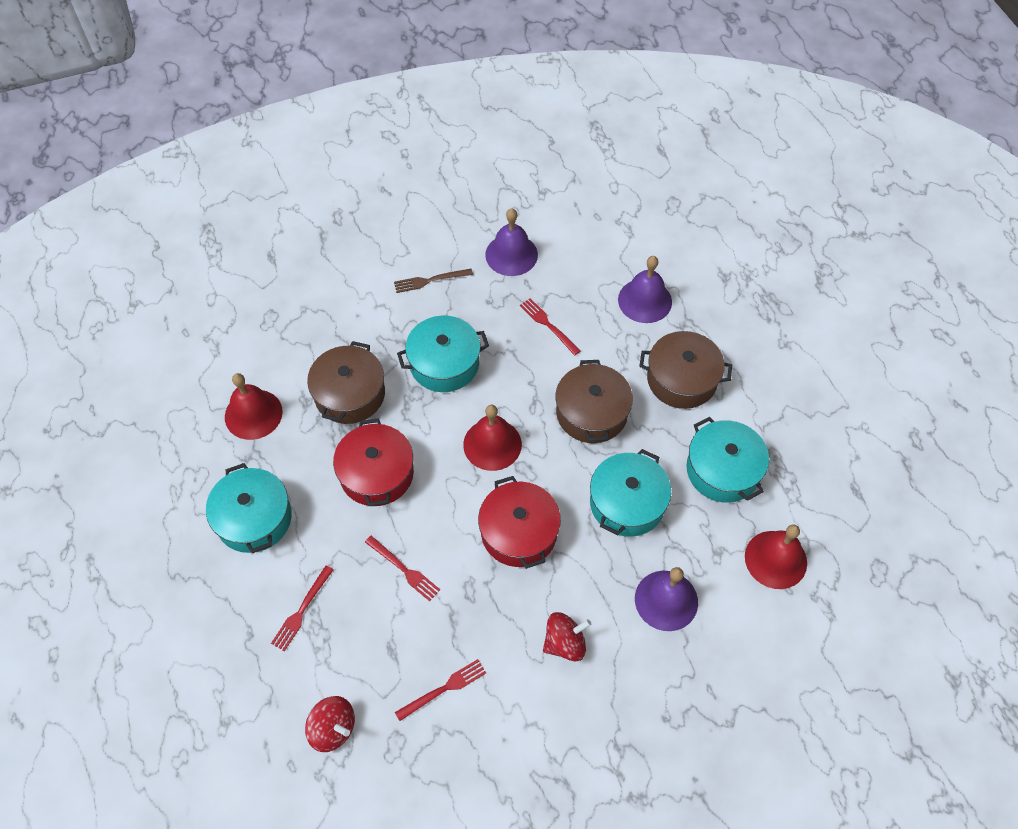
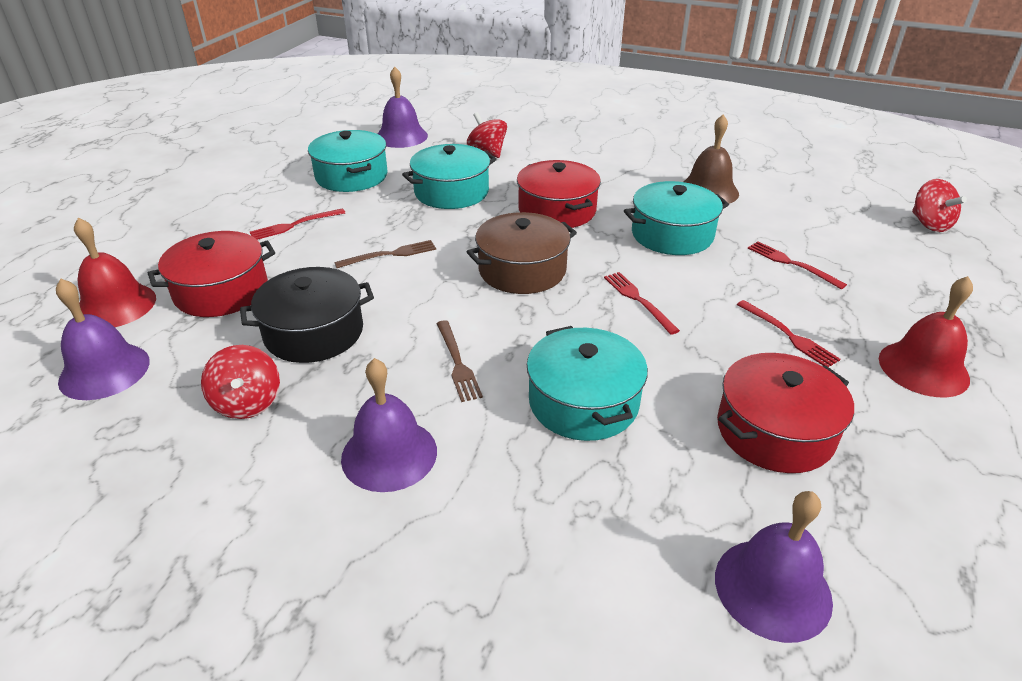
black pot: none = 0 -> [240,267,374,363] = 1
brown bell: none = 0 -> [683,114,739,204] = 1
brown fork: [394,269,473,293] = 1 -> [334,240,436,268] [436,320,483,402] = 2
brown pot: [307,341,385,424] [555,360,633,443] [639,331,732,409] = 3 -> [467,212,577,294] = 1
purple bell: [485,209,538,276] [618,256,672,323] [635,567,698,631] = 3 -> [56,279,150,400] [341,358,437,492] [378,67,428,148] [715,491,833,643] = 4
red bell: [225,373,283,440] [463,405,522,471] [745,524,807,589] = 3 -> [74,218,156,327] [879,276,973,398] = 2
red pot: [333,418,414,506] [478,476,561,569] = 2 -> [148,231,275,317] [517,160,601,228] [717,353,854,473] = 3
red spinning top: [305,696,355,752] [543,612,591,662] = 2 -> [201,345,280,419] [467,112,507,158] [912,179,967,232] = 3

